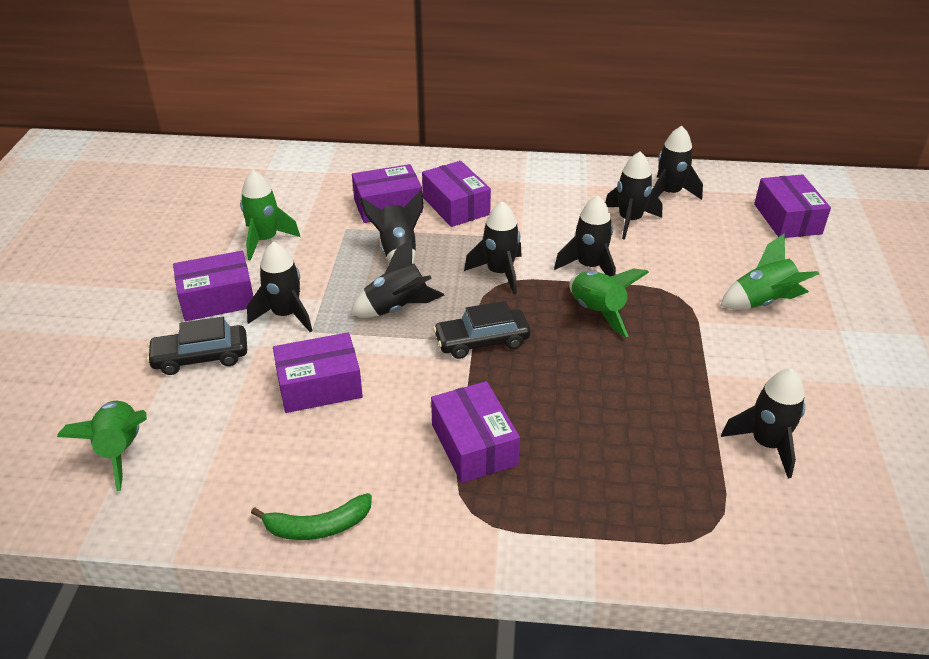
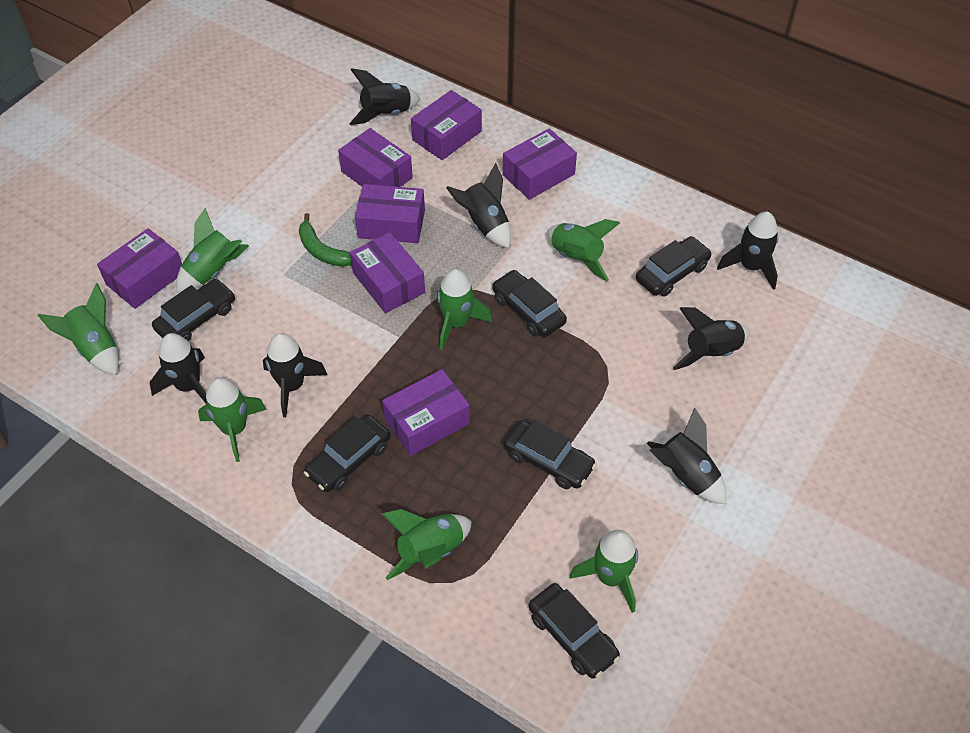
black car: [147,317,247,375] [433,301,531,359] = 2 -> [152,279,235,342] [304,415,391,492] [492,270,567,337] [504,420,597,489] [528,583,620,679] [636,236,712,296] = 6
black rocket: [247,242,312,332] [350,238,444,317] [360,190,423,264] [464,201,522,294] [554,195,616,277] [605,151,662,240] [652,126,703,200] [721,368,805,479] = 8 -> [150,333,207,404] [263,333,327,417] [349,68,421,125] [446,163,511,248] [647,407,727,504] [673,307,749,370] [717,212,779,290] = 7
green rocket: [57,401,147,491] [240,170,300,261] [569,268,649,337] [720,233,819,310] = 4 -> [37,283,119,375] [176,208,249,293] [198,377,267,462] [382,509,472,580] [436,269,493,350] [547,219,620,281] [569,530,638,613] = 7
purple box: [173,251,254,321] [273,332,363,413] [352,164,423,223] [422,161,491,227] [431,381,520,483] [754,174,831,238] = 6 -> [97,228,182,309] [338,128,413,187] [350,232,425,313] [355,184,425,243] [382,369,470,456] [411,90,482,160] [503,128,577,200] = 7

